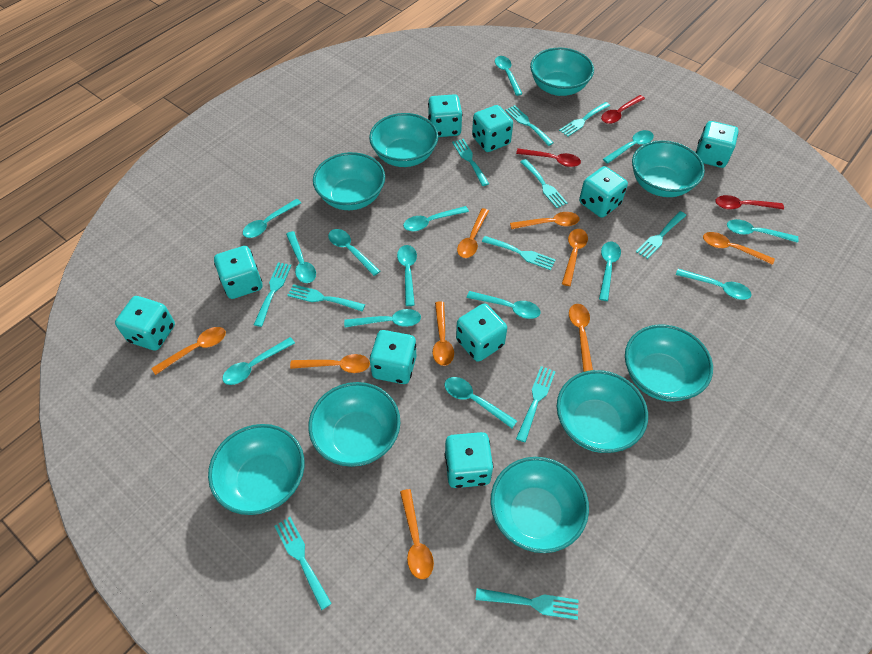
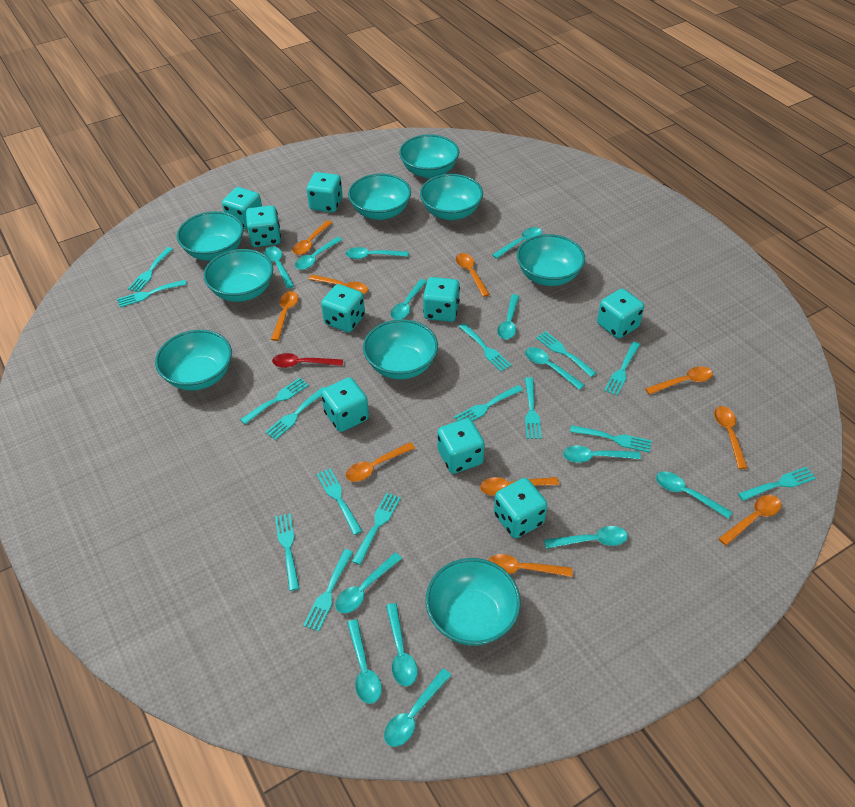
orange spoon: [151,327,226,375] [290,354,370,373] [400,489,434,579] [433,301,454,366] [457,208,489,258] [510,212,579,229] [562,229,588,286] [569,304,593,372] [703,232,775,265] = 9 -> [271,291,298,341] [293,220,333,255] [308,274,368,294] [346,442,415,482] [456,253,490,297] [480,477,559,496] [488,554,573,577] [645,366,713,395] [714,406,748,469] [718,495,781,546] = 10
red spoon: [516,148,581,167] [601,95,645,124] [715,195,784,210] = 3 -> [272,353,343,368] = 1
turquoise fork: [254,262,292,327] [274,517,332,610] [287,284,365,312] [452,139,489,186] [476,588,578,620] [482,236,556,270] [505,105,554,146] [516,366,556,442] [520,159,567,208] [559,102,610,137] [636,211,687,259] = 11 -> [117,280,187,307] [128,247,173,292] [240,378,309,424] [265,387,325,440] [275,513,299,591] [303,549,353,631] [316,468,362,535] [352,493,401,565] [454,385,523,421] [459,323,512,372] [525,377,542,439] [536,331,596,377] [570,425,652,453] [604,342,640,396] [738,467,816,501] = 15

